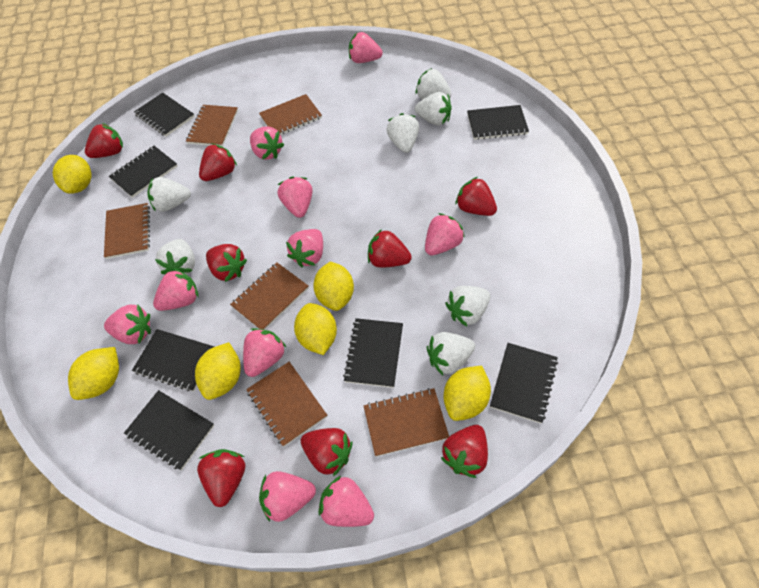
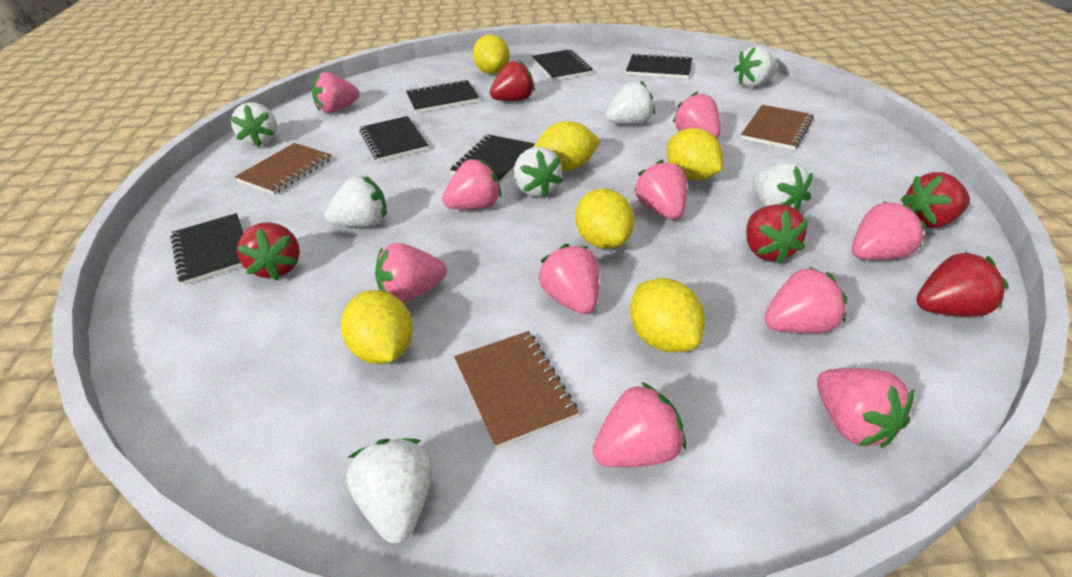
black notebook: [109,146,177,198] [124,390,214,470] [132,329,214,392] [134,93,195,136] [343,318,403,388] [467,105,529,140] [490,343,558,423] = 7 -> [170,213,243,285] [359,116,428,162] [406,80,479,113] [450,134,535,184] [532,49,593,81] [626,53,692,79] = 6
brown notebook: [104,203,150,259] [186,105,238,147] [230,263,309,330] [246,362,327,447] [259,94,322,135] [364,388,449,457] = 6 -> [235,143,332,195] [454,331,579,449] [741,105,814,150] = 3
red strawberry: [85,123,123,158] [197,449,245,507] [199,144,237,181] [206,244,247,282] [301,428,352,477] [368,229,412,268] [441,425,488,478] [456,177,497,216] = 8 -> [237,222,300,280] [490,60,535,101] [746,204,808,264] [901,172,970,228] [916,252,1009,317] = 5

